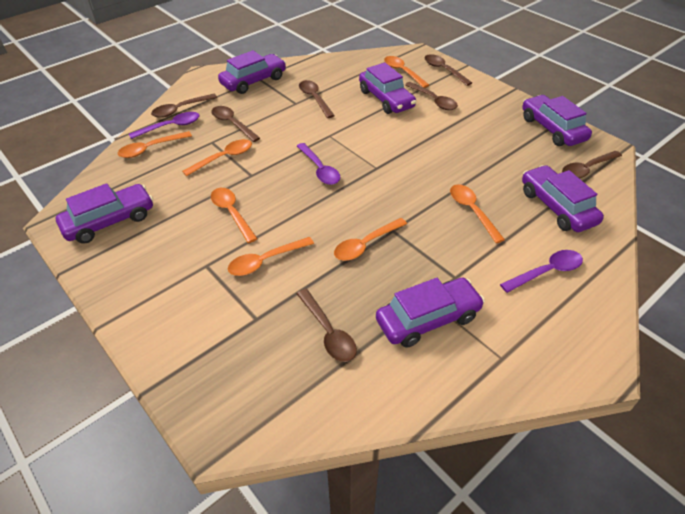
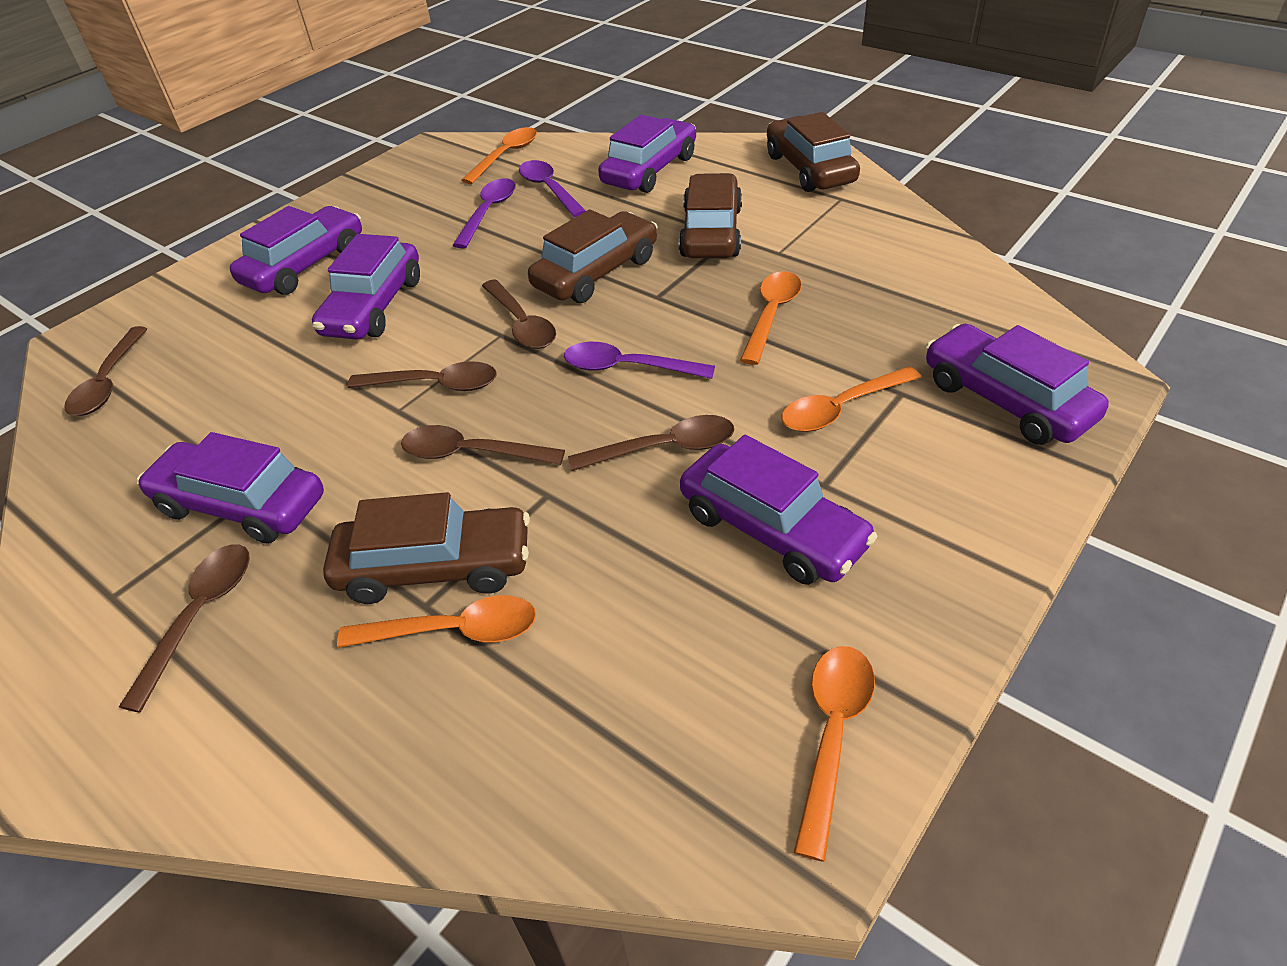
brown car: none = 0 -> [323,492,530,604] [528,209,658,303] [679,173,742,258] [767,112,860,192] = 4
brown spoon: [151,94,217,118] [211,106,260,142] [297,289,357,362] [299,80,335,118] [405,82,458,110] [425,54,472,86] [562,151,622,179] = 7 -> [64,326,147,416] [119,544,250,712] [347,361,497,391] [401,425,565,465] [482,279,556,349] [568,415,734,471] = 6
orange spoon: [118,131,192,158] [182,139,252,176] [211,188,258,243] [228,237,314,276] [334,218,407,261] [384,56,429,88] [450,184,505,243] = 7 -> [337,595,536,648] [461,127,537,184] [740,271,802,365] [782,366,921,432] [794,646,875,862] = 5

